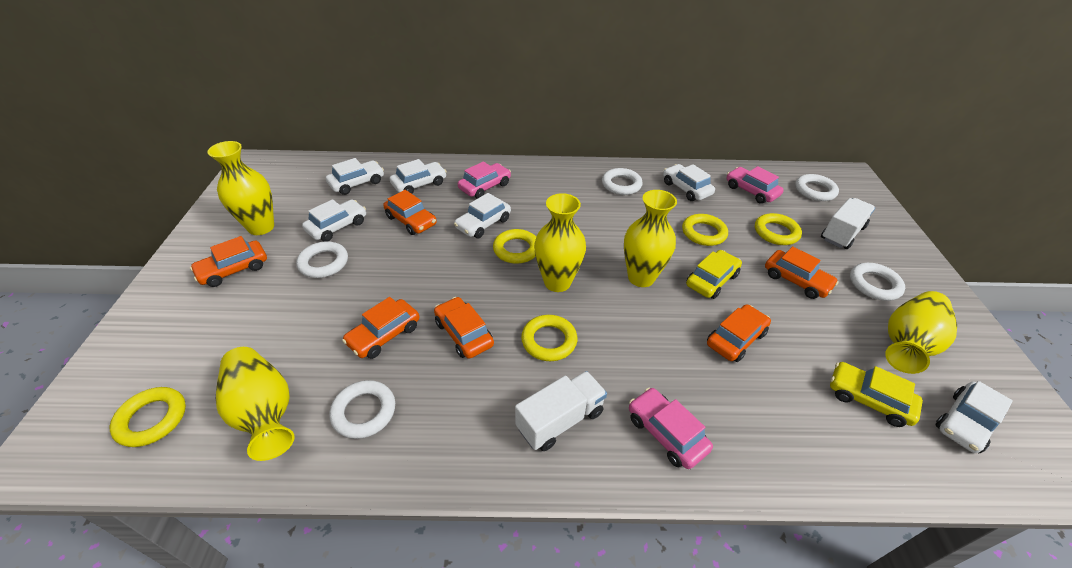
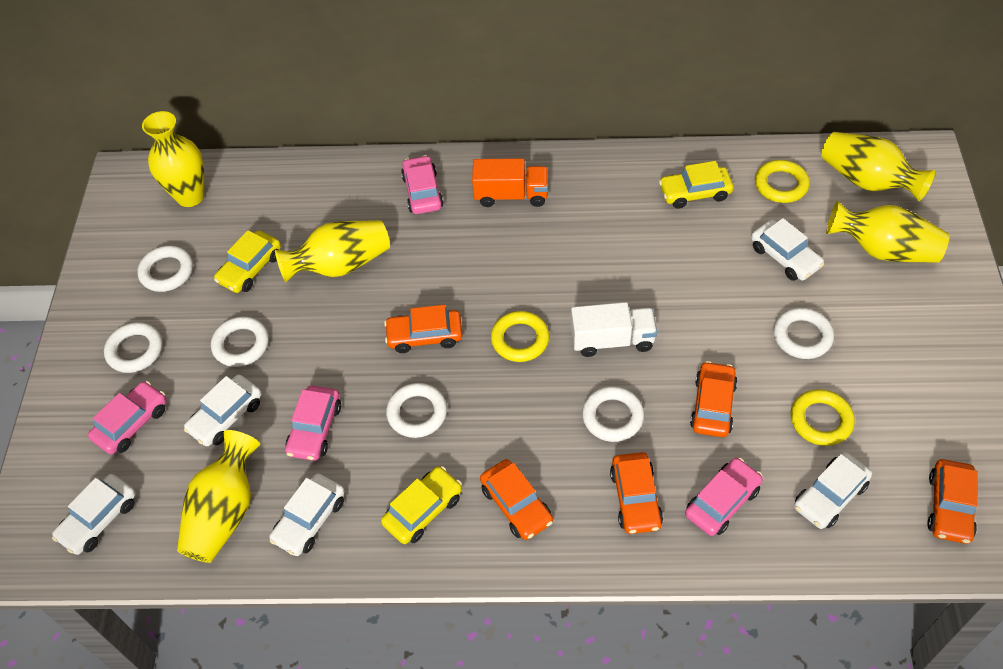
orange car: [190,236,267,287] [342,297,419,359] [383,190,437,235] [434,297,494,359] [707,304,771,362] [765,246,839,299] = 6 -> [384,305,462,353] [480,459,553,540] [610,452,663,534] [690,361,738,437] [927,459,978,544] = 5
orange truck: none = 0 -> [472,158,548,207] = 1
pink car: [458,161,511,199] [629,388,713,469] [726,166,784,204] = 3 -> [88,381,166,454] [285,386,341,461] [401,155,444,214] [685,458,763,536] = 4
white car: [302,199,366,242] [326,158,384,195] [390,159,447,194] [454,193,511,238] [663,164,715,201] [935,381,1013,453] = 6 -> [52,474,136,555] [184,375,262,447] [269,473,345,556] [751,218,824,281] [794,452,872,529] = 5
white ring: [296,241,348,278] [329,380,395,439] [602,168,643,195] [795,174,839,201] [850,263,905,301] = 5 -> [104,322,163,373] [137,246,193,292] [211,316,269,367] [386,383,447,438] [582,386,644,442] [773,308,834,359] = 6
white truck: [515,371,607,451] [821,198,875,249] = 2 -> [571,302,657,357] = 1
yellow car: [686,250,742,299] [830,362,923,427] = 2 -> [214,230,281,293] [381,466,462,544] [659,161,734,209] = 3
yellow ring: [110,387,186,447] [493,229,536,264] [521,315,577,361] [682,214,728,246] [755,213,802,245] = 5 -> [491,311,550,362] [755,160,810,203] [790,389,855,446] = 3

